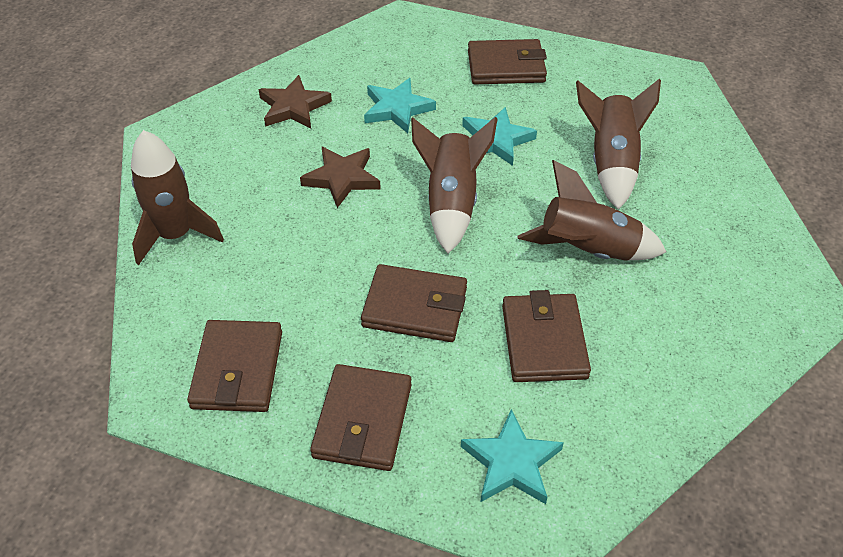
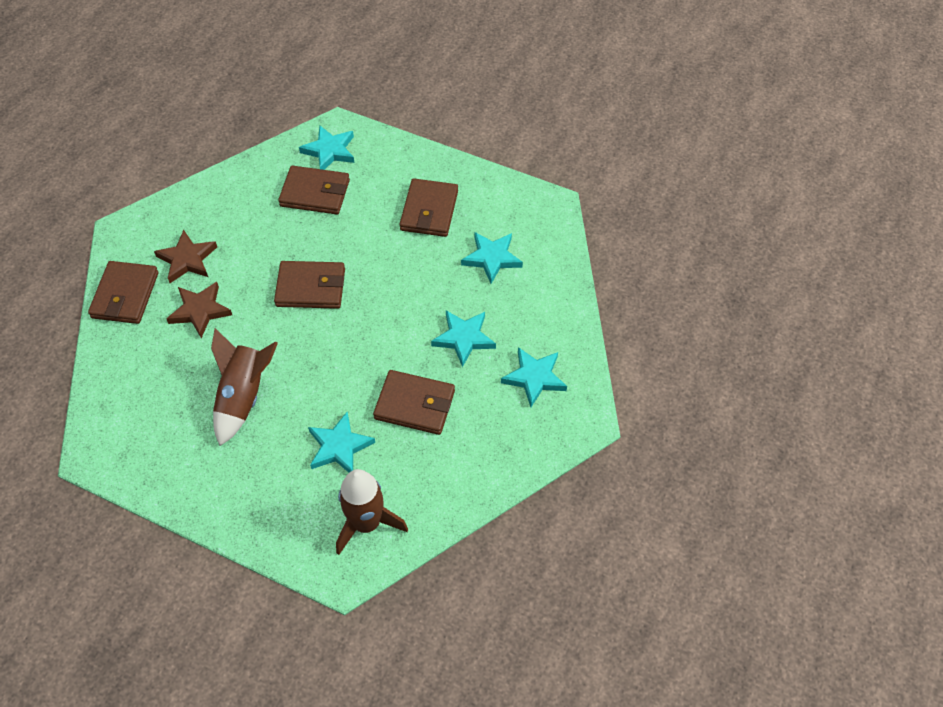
brown rocket: [131,130,224,265] [411,117,498,254] [517,160,666,261] [576,79,661,210] = 4 -> [211,328,278,446] [336,469,408,555] = 2
turquoise star: [364,78,436,133] [461,409,564,504] [462,107,537,166] = 3 -> [299,126,355,170] [308,412,375,473] [431,311,496,367] [461,232,523,284] [501,347,567,407] = 5

